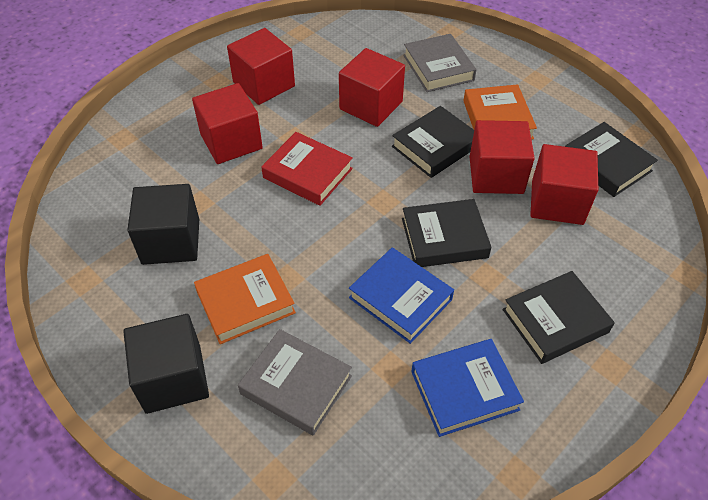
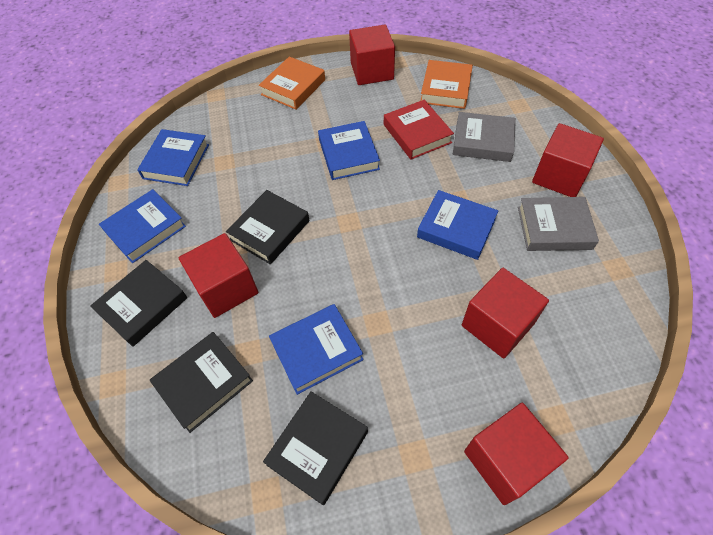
black cube: [123,314,209,414] [127,184,199,265] = 2 -> none = 0
blue book: [349,247,454,344] [411,339,524,437] = 2 -> [99,189,186,263] [137,129,209,186] [269,304,364,395] [318,121,380,180] [417,190,498,260] = 5

